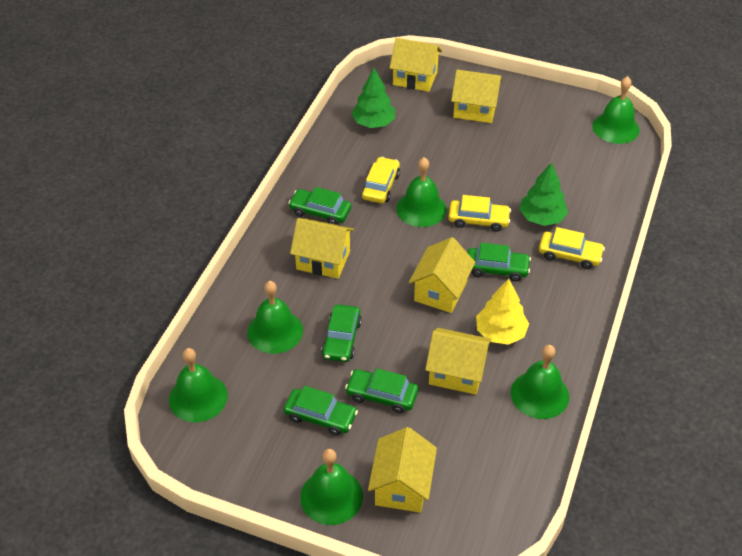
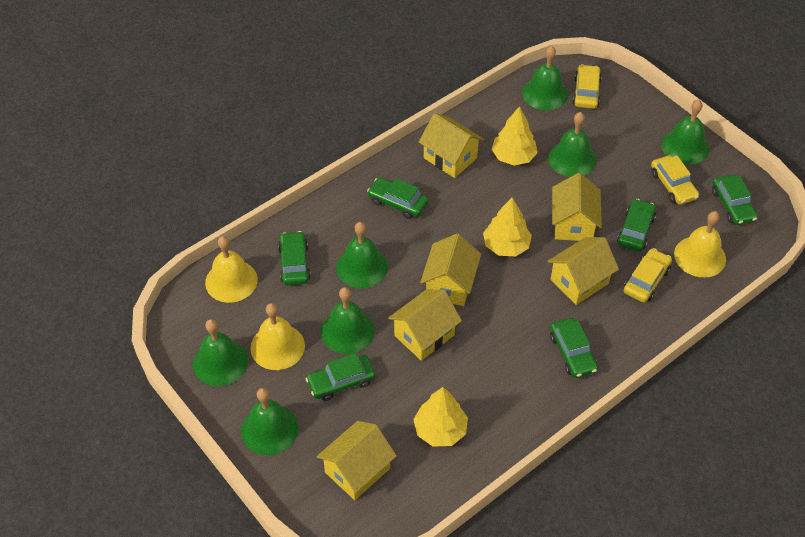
green bell: [169,348,228,422] [248,281,303,354] [300,449,363,525] [396,157,447,227] [511,345,569,419] [592,76,640,144] = 6 -> [193,319,248,386] [241,388,298,455] [321,287,375,354] [336,222,388,288] [522,46,568,110] [548,112,596,177] [661,100,709,165] = 7
green car: [284,386,358,436] [289,187,351,225] [321,304,362,362] [345,368,418,413] [467,243,531,281] = 5 -> [278,231,311,285] [306,353,375,401] [367,177,428,219] [550,318,598,378] [617,199,656,252] [712,174,758,225] = 6
green tree: [351,68,395,128] [519,162,568,226] = 2 -> none = 0
yellow bell: none = 0 -> [205,236,258,303] [250,303,305,370] [674,211,726,278] = 3
yellow tree: [476,279,529,345] = 1 -> [413,387,468,447] [483,197,532,257] [491,106,538,165] = 3

